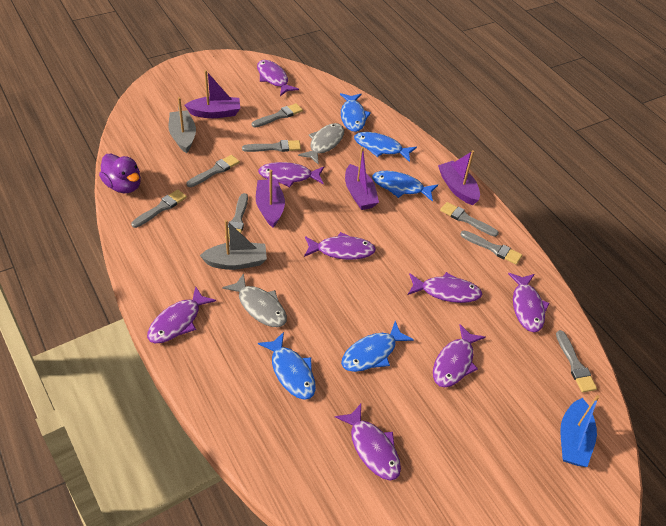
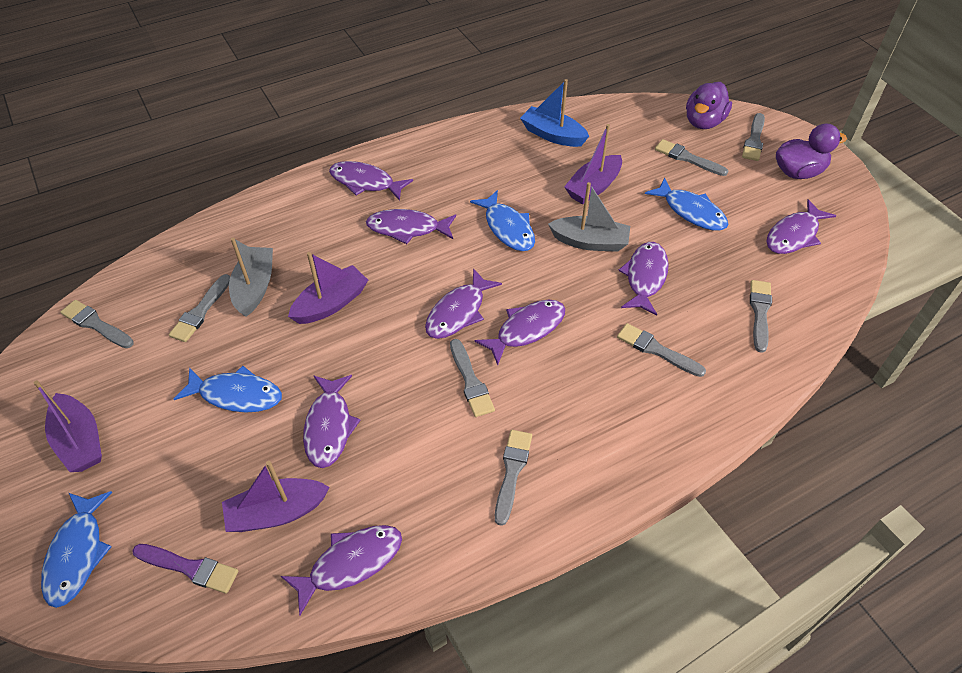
blue fish: [258,332,316,400] [340,93,371,132] [341,321,414,372] [354,132,417,162] [372,171,438,202] = 5 -> [41,491,112,608] [174,366,282,412] [470,190,535,251] [645,178,728,231] = 4
grey fish: [222,273,287,327] [298,123,344,165] = 2 -> none = 0
purple brush: none = 0 -> [132,544,238,594] = 1
purple duck: [99,154,141,193] = 1 -> [686,82,732,129] [776,123,847,179] = 2

